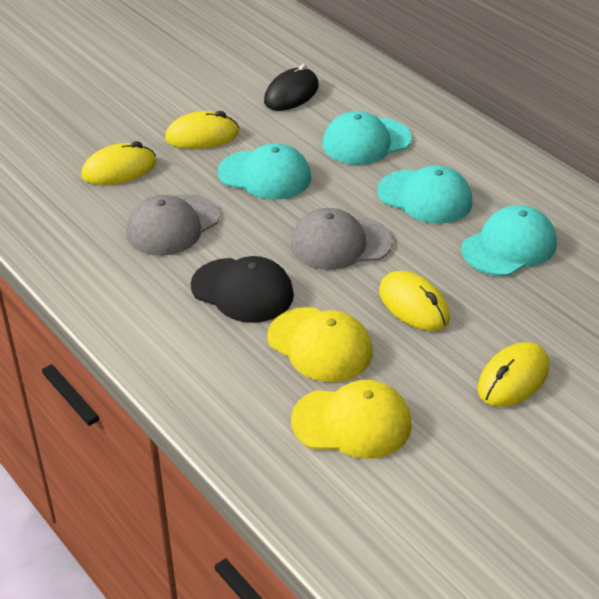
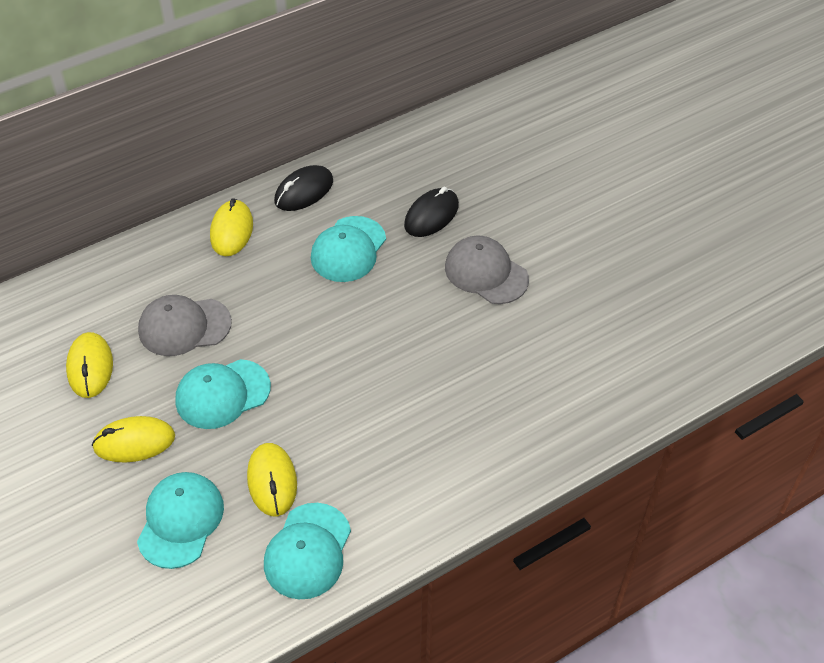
black cap: [191,256,294,323] = 1 -> none = 0
black mouse: [264,64,319,111] = 1 -> [274,165,333,211] [404,187,459,237] = 2
yellow cap: [267,307,373,382] [291,380,412,459] = 2 -> none = 0

